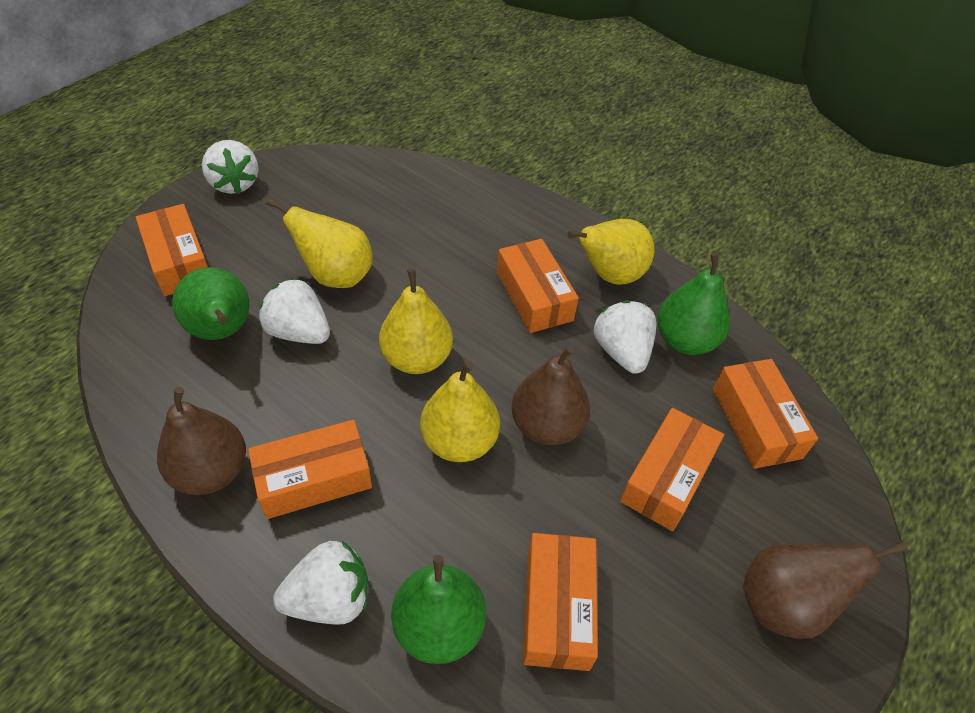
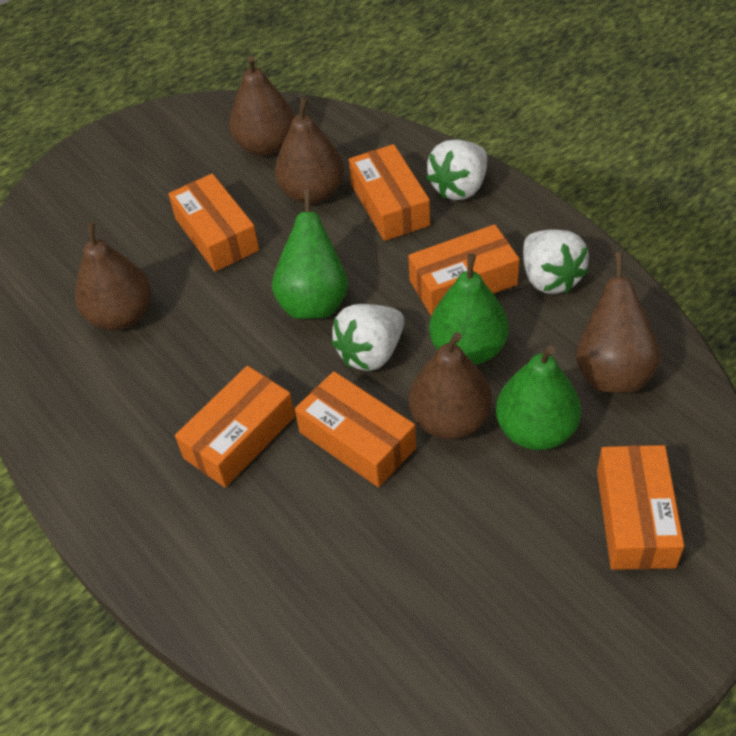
brown pear: [157,387,246,495] [511,346,590,445] [743,541,908,639] = 3 -> [75,222,151,330] [229,55,294,156] [275,97,344,204] [409,332,492,439] [576,252,660,393] = 5
white strawberry: [202,140,259,194] [259,278,330,344] [273,540,368,625] [594,300,657,374] = 4 -> [331,304,404,371] [426,140,487,200] [523,230,589,294] = 3
yellow pear: [266,198,373,288] [379,269,453,374] [420,361,500,462] [568,219,654,285] = 4 -> none = 0

